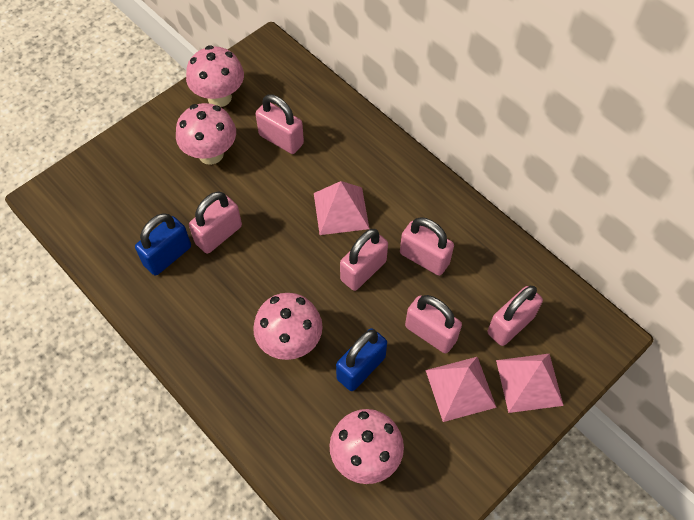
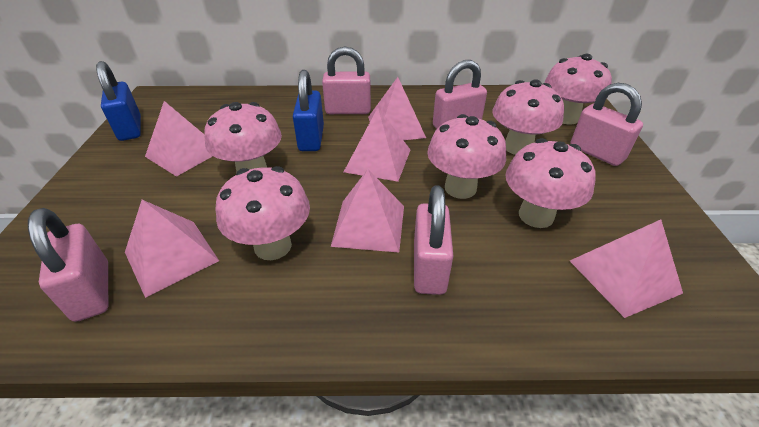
pink mushroom: [176,103,236,165] [186,45,244,107] [253,293,323,360] [329,409,404,484] = 4 -> [204,102,282,172] [216,166,310,260] [427,114,506,199] [492,79,564,155] [505,138,596,228] [545,54,612,125] = 6
pink padlock: [189,192,242,254] [256,94,304,154] [340,229,388,291] [400,217,454,276] [405,295,462,353] [487,286,543,346] = 6 -> [28,208,108,322] [322,47,371,114] [414,185,453,295] [433,60,487,129] [570,83,643,166] = 5
pink pyramid: [314,181,369,235] [425,357,497,422] [496,354,564,413] = 3 -> [125,200,219,298] [145,101,213,177] [331,169,404,252] [344,108,410,182] [368,77,426,140] [570,219,683,318] = 6

